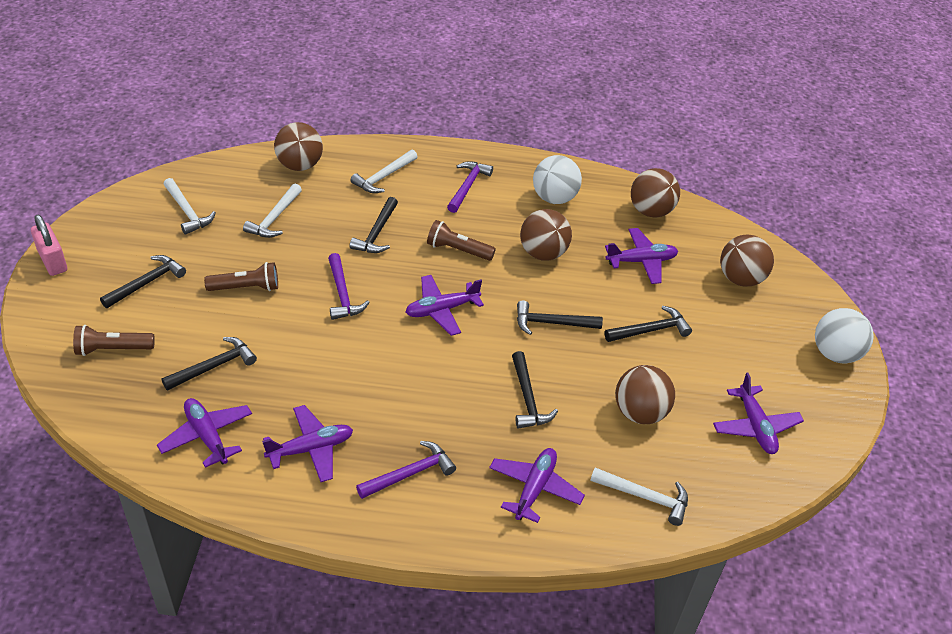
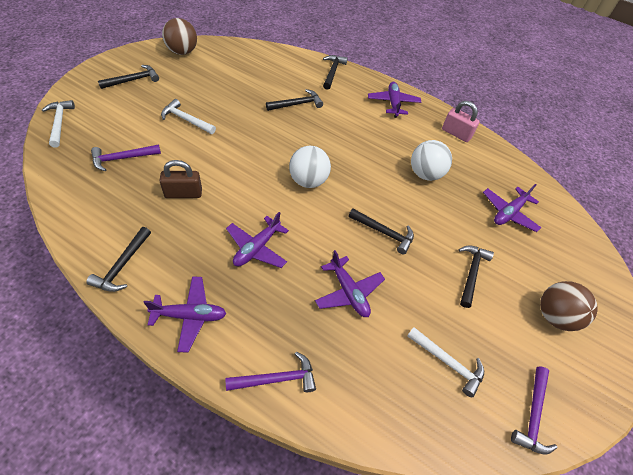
brown ball: [274,122,323,171] [520,209,572,261] [615,365,675,424] [631,168,680,218] [720,235,774,287] = 5 -> [162,18,197,55] [540,281,598,331] = 2
brown flashlight: [73,325,155,356] [204,262,278,291] [427,220,496,261] = 3 -> none = 0
brown padlock: none = 0 -> [159,160,202,198] = 1
purple plane: [157,398,252,468] [262,405,353,482] [406,275,484,336] [489,448,585,523] [605,228,678,284] [713,373,804,454] = 6 -> [143,276,227,353] [226,212,289,268] [315,250,385,317] [368,82,421,118] [483,184,541,232] = 5
white hammer: [163,178,216,235] [243,184,302,238] [350,150,418,193] [590,468,688,526] = 4 -> [42,100,75,148] [161,99,216,134] [407,327,484,397] = 3

